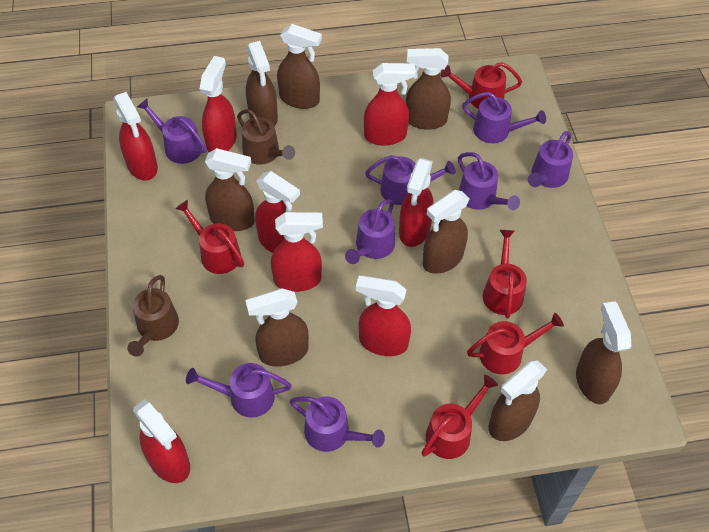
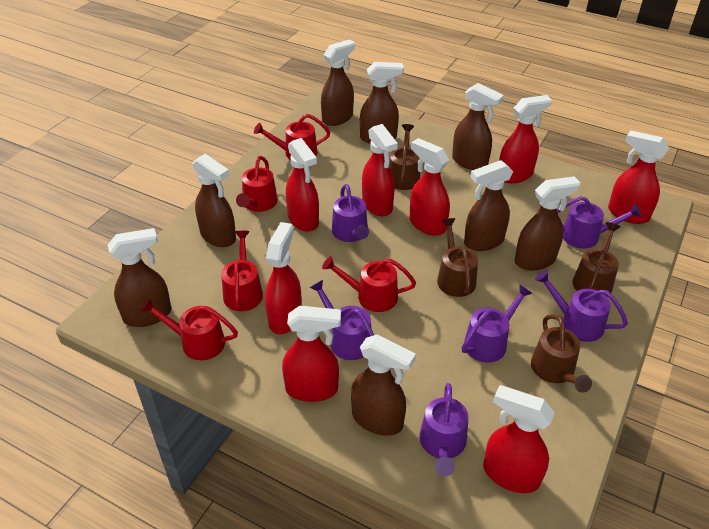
brown watering can: [127,275,179,357] [237,109,295,165] = 2 -> [389,124,420,190] [437,218,478,297] [531,314,592,393] [572,222,621,297] = 4
purple watering can: [137,99,207,164] [186,363,291,418] [290,396,385,452] [345,199,395,264] [365,155,455,205] [458,152,520,210] [462,92,546,143] [528,131,573,188] = 8 -> [309,280,374,360] [332,184,369,242] [419,383,468,476] [462,284,533,362] [535,270,628,342] [557,196,641,249] = 6

